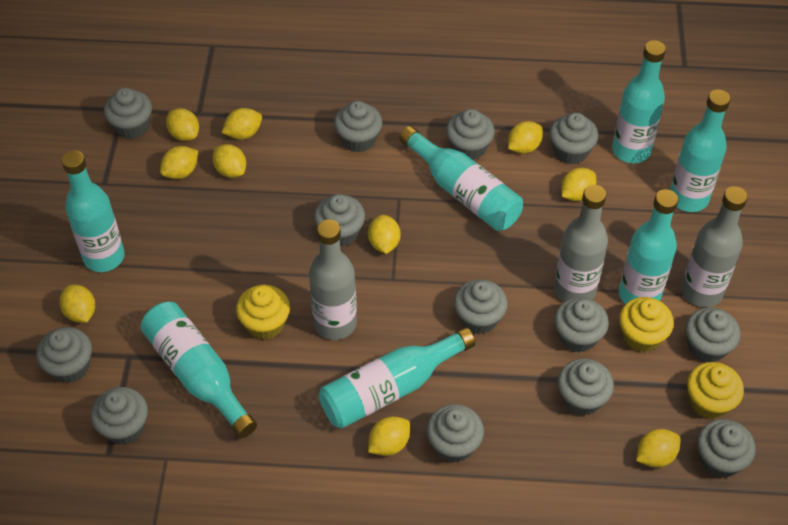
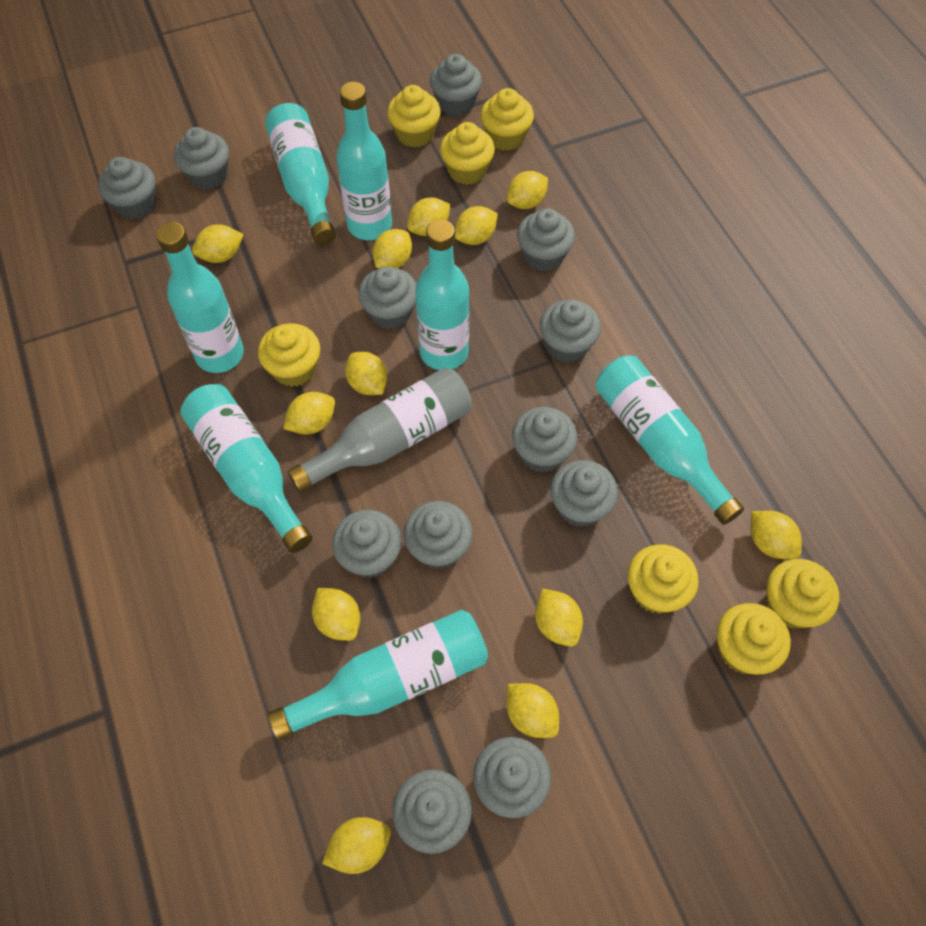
grey bottle: [309,219,357,340] [554,185,608,302] [681,186,748,308] = 3 -> [287,367,472,493] = 1
grey cupcake: [36,327,92,383] [90,387,148,445] [104,88,152,139] [314,194,365,247] [334,101,382,153] [427,404,484,463] [446,109,495,160] [454,279,508,334] [550,113,598,164] [554,297,609,353] [558,359,614,416] [685,307,741,362] [697,419,756,478] = 13 -> [98,157,156,220] [174,127,229,190] [332,510,402,578] [358,266,416,329] [392,770,472,854] [403,501,473,569] [430,54,482,116] [473,737,551,818] [512,407,577,473] [517,208,575,272] [540,300,601,363] [550,460,618,527] = 12
yellow cupcake: [236,285,290,340] [619,297,674,352] [687,362,744,419] = 3 -> [258,323,320,387] [387,85,441,148] [440,122,495,185] [480,88,534,151] [627,544,699,614] [717,603,791,674] [766,559,839,628] = 7
yellow lemon: [59,285,95,322] [160,146,198,179] [166,108,199,141] [212,144,246,178] [222,108,262,140] [368,215,401,254] [368,417,410,456] [508,121,543,154] [561,168,596,201] [636,429,680,468] = 10 -> [192,224,244,263] [284,392,335,435] [312,588,360,641] [322,817,391,874] [345,352,387,395] [373,229,412,268] [407,198,450,236] [455,206,498,245] [507,171,548,209] [507,683,559,738] [535,589,583,647] [751,511,802,559] = 12

